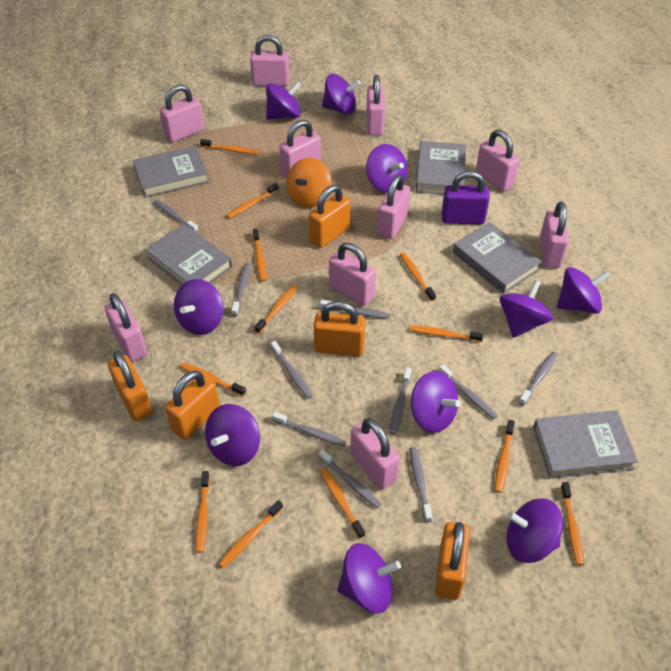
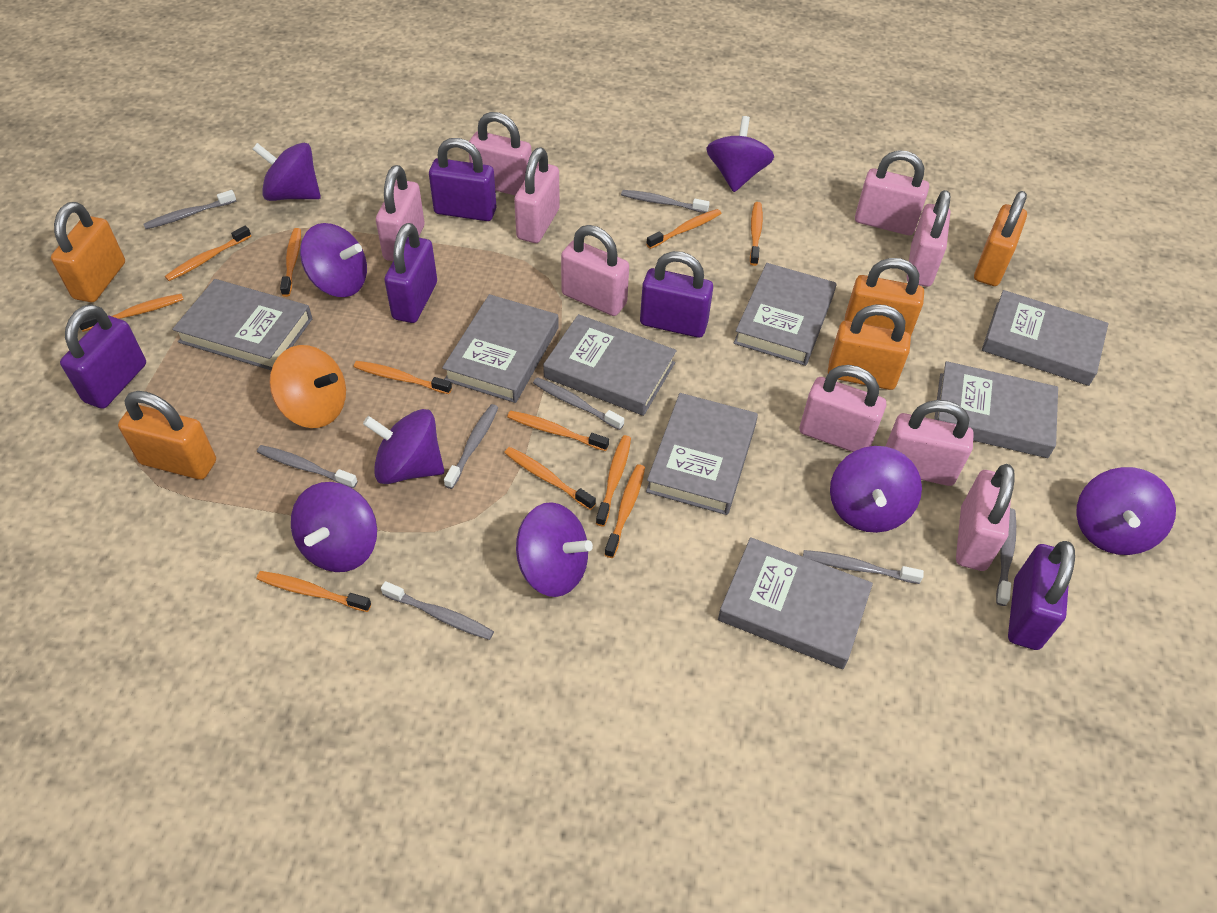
grey book: [133,145,209,198] [145,224,232,285] [416,141,466,194] [453,222,542,294] [533,410,638,479] = 5 -> [172,279,312,370] [442,294,559,403] [543,314,677,416] [646,393,758,515] [718,537,873,669] [733,263,836,366] [934,361,1058,458] [982,290,1109,386] = 8
grey toothbrush: [153,199,198,233] [231,263,251,316] [271,341,313,399] [272,412,346,447] [318,449,381,508] [320,300,390,319] [389,367,412,435] [409,447,432,522] [439,364,498,419] [519,352,558,406] = 10 -> [143,190,236,229] [257,445,358,488] [381,581,494,640] [444,404,498,489] [533,377,624,430] [621,190,710,213] [803,550,924,584] [996,508,1016,606] = 8
orange toothbrush: [180,363,246,396] [195,471,210,553] [200,139,259,155] [218,500,283,568] [226,183,279,219] [253,229,266,282] [254,285,298,333] [320,468,365,539] [400,253,436,301] [410,326,483,342] [495,420,515,493] [561,482,584,565] = 12 -> [80,294,184,332] [165,226,251,281] [256,571,371,612] [280,228,301,297] [354,361,452,394] [504,447,596,510] [507,410,609,451] [596,435,631,526] [604,464,645,558] [646,209,721,249] [750,202,763,266] = 11
pink padlock: [105,293,147,362] [160,85,204,143] [250,35,290,86] [279,120,321,177] [329,243,376,306] [350,418,400,490] [366,75,385,135] [377,174,410,239] [476,130,519,192] [540,201,569,268] = 10 -> [376,165,425,261] [469,112,532,195] [514,148,560,243] [561,225,629,316] [800,365,886,452] [855,150,929,235] [886,400,974,486] [907,190,950,287] [956,464,1015,571] = 9
purple padlock: [441,171,490,224] = 1 -> [60,304,146,409] [384,223,437,323] [429,138,497,221] [640,251,713,338] [1008,541,1075,650] = 5
purple spinning top: [174,279,224,335] [205,404,260,466] [266,81,301,120] [322,74,361,115] [337,543,401,613] [366,144,408,193] [411,371,461,433] [500,280,553,338] [506,498,563,563] [557,267,610,314] = 10 -> [253,143,321,201] [291,482,377,572] [300,223,367,297] [363,409,444,484] [516,502,593,597] [706,116,774,192] [830,446,922,533] [1076,467,1176,555] = 8

